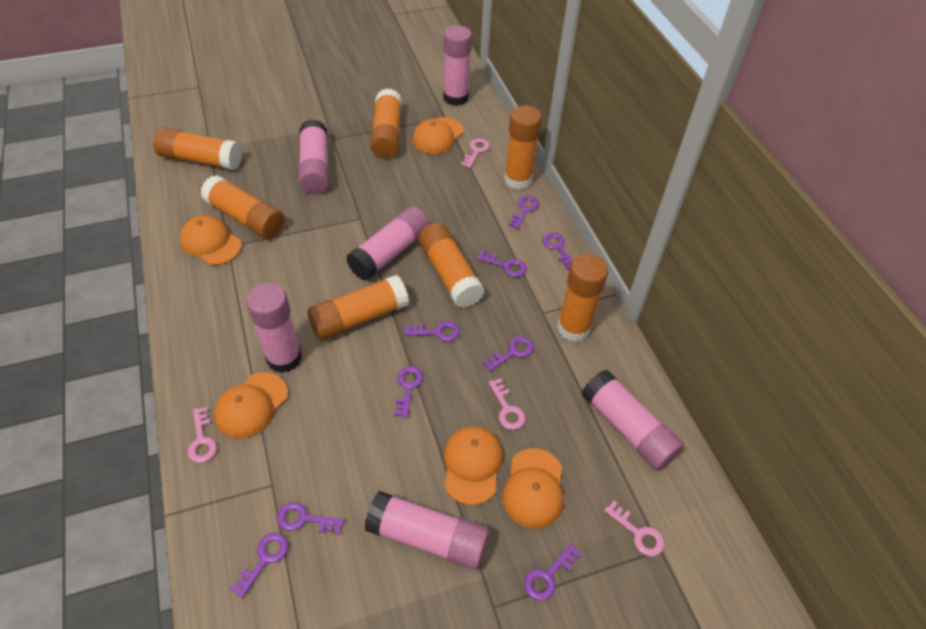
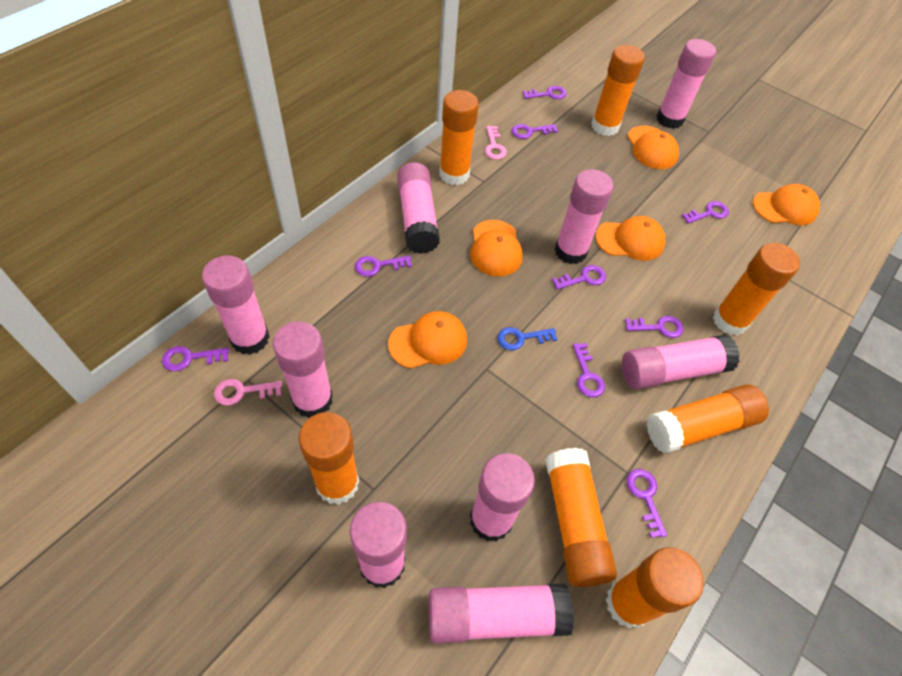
blue key: none = 0 -> [497,327,557,351] = 1
pink glue stick: [246,283,302,373] [298,119,329,194] [346,206,430,281] [365,491,490,570] [443,25,472,106] [582,370,684,471] = 6 -> [202,256,270,355] [273,321,333,418] [350,502,407,588] [397,162,440,254] [429,583,574,644] [470,453,535,542] [555,169,613,264] [622,334,740,389] [656,39,716,129] = 9
pink key: [188,407,217,463] [461,138,490,168] [489,378,526,430] [604,501,664,556] = 4 -> [214,379,282,406] [485,126,507,160] = 2

